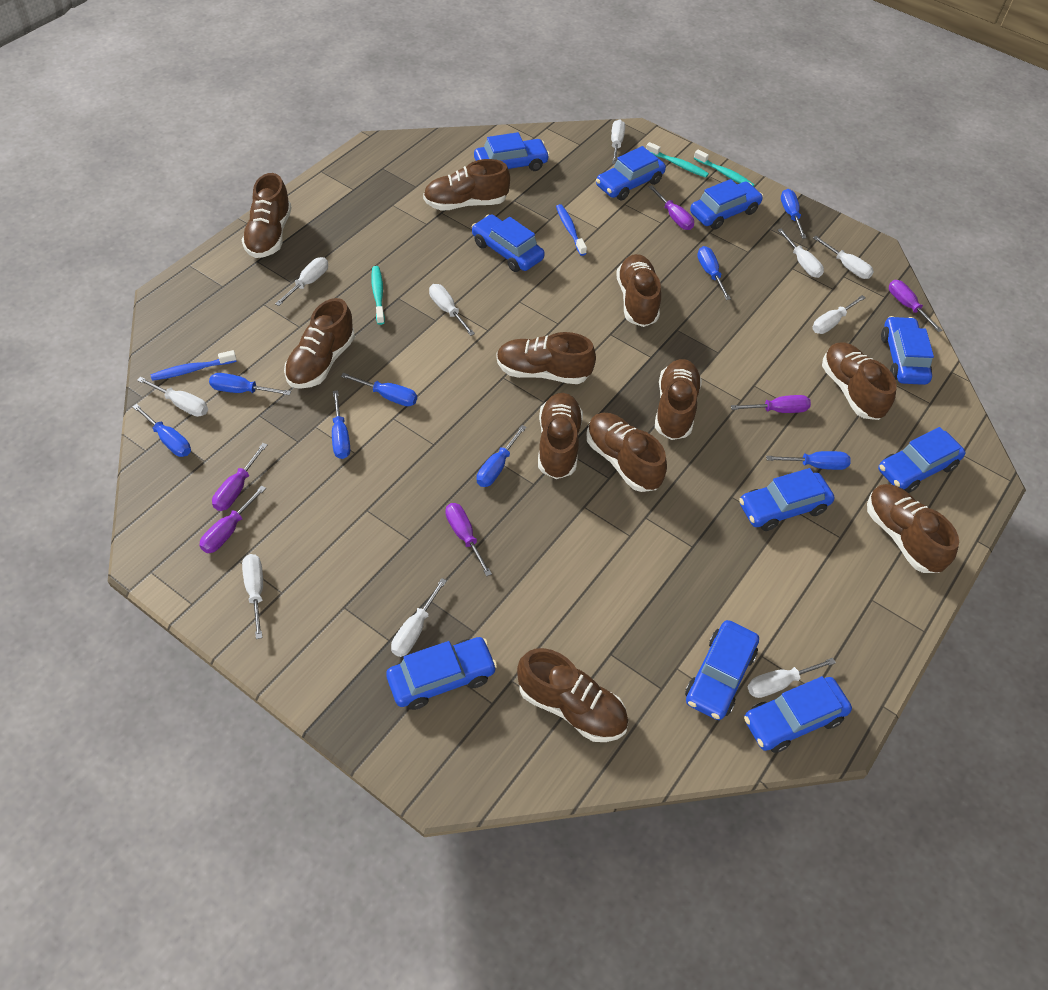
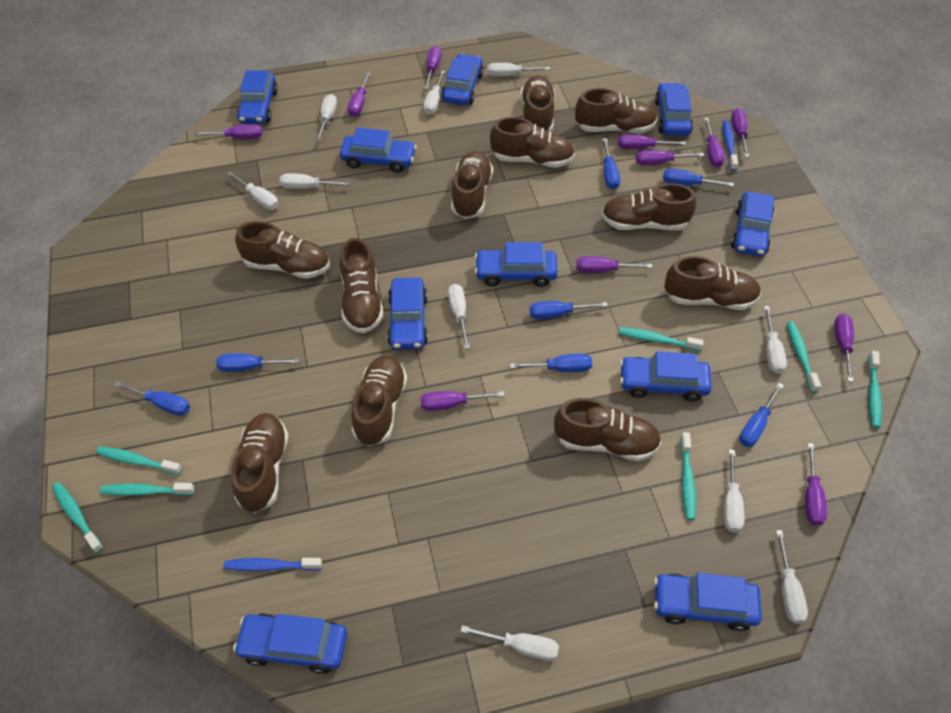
blue screwdriver: [133,404,191,457] [209,373,291,395] [332,390,350,459] [341,373,417,406] [477,425,526,487] [697,246,731,300] [766,451,851,470] [781,189,806,239] = 8 -> [114,381,190,416] [216,354,299,372] [510,354,592,372] [530,301,608,319] [602,138,620,190] [663,169,734,187] [739,383,784,447] = 7
purple screwdriver: [199,486,266,553] [212,443,267,511] [445,503,492,576] [649,185,694,230] [731,395,811,413] [889,280,942,332] = 6 -> [194,124,263,139] [348,72,371,117] [420,391,504,411] [424,46,441,89] [576,256,652,273] [618,134,686,149] [636,150,704,165] [704,118,725,167] [731,108,749,157] [805,443,827,526] [834,313,854,382] = 11
turquoise toothbrush: [371,266,385,325] [646,142,709,178] [694,149,755,187] = 3 -> [52,482,103,553] [96,446,182,475] [100,483,195,496] [619,327,704,351] [680,432,696,520] [787,321,821,392] [868,351,882,428] = 7

